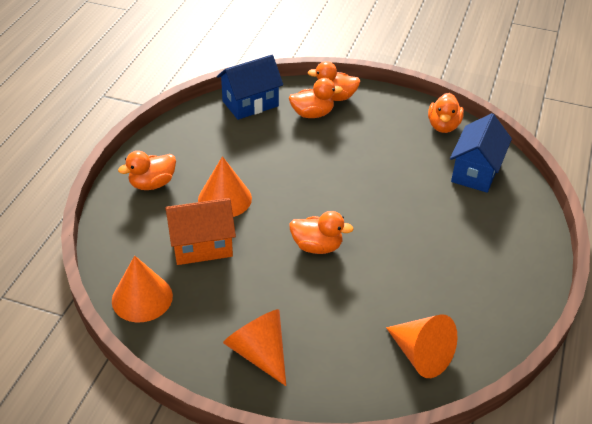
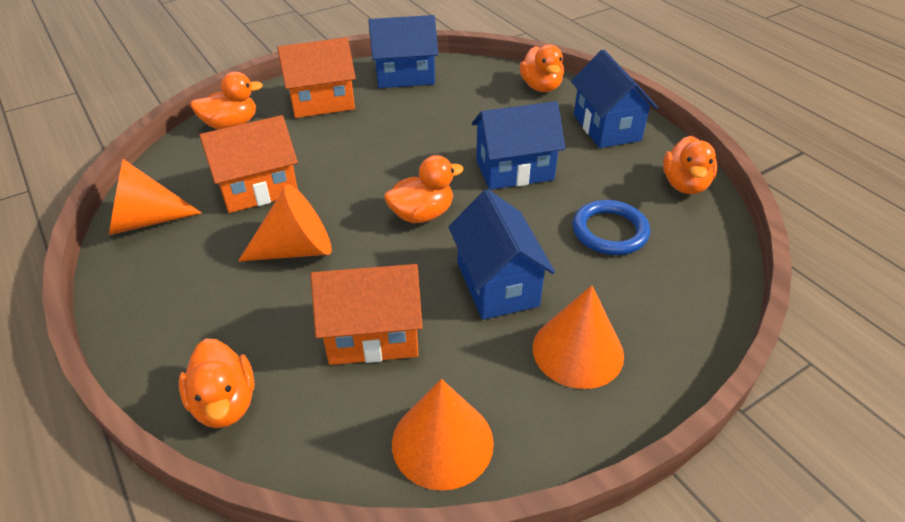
blue house: [217,55,283,120] [450,113,512,193] = 2 -> [369,15,438,88] [448,189,555,320] [472,101,566,190] [571,49,658,148] = 4
blue ring: none = 0 -> [572,200,650,255] = 1
orange house: [165,198,236,265] = 1 -> [199,115,298,213] [277,38,356,118] [310,264,423,365] = 3

